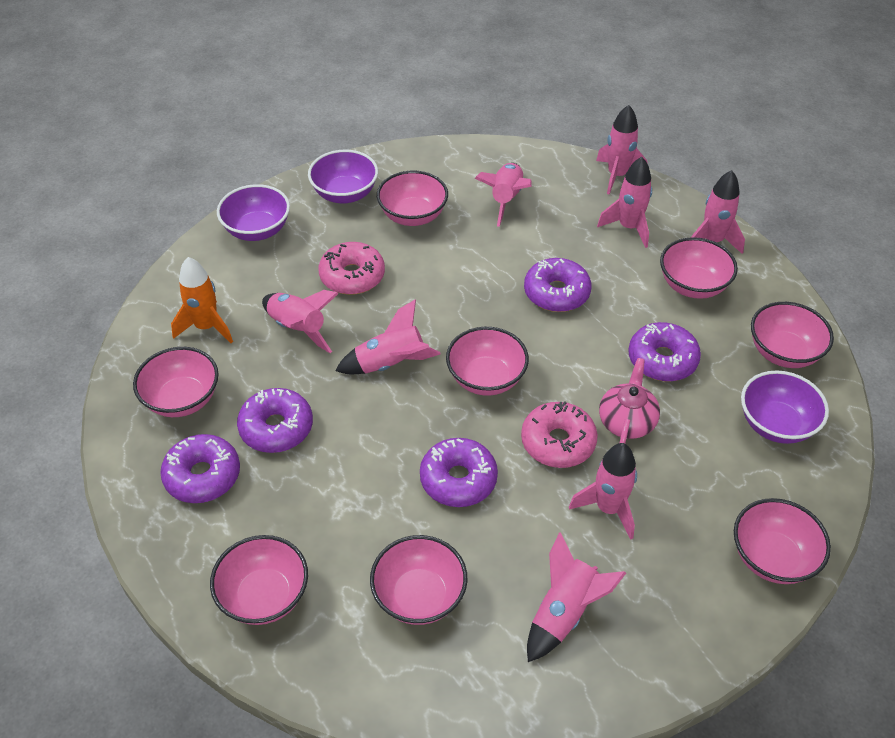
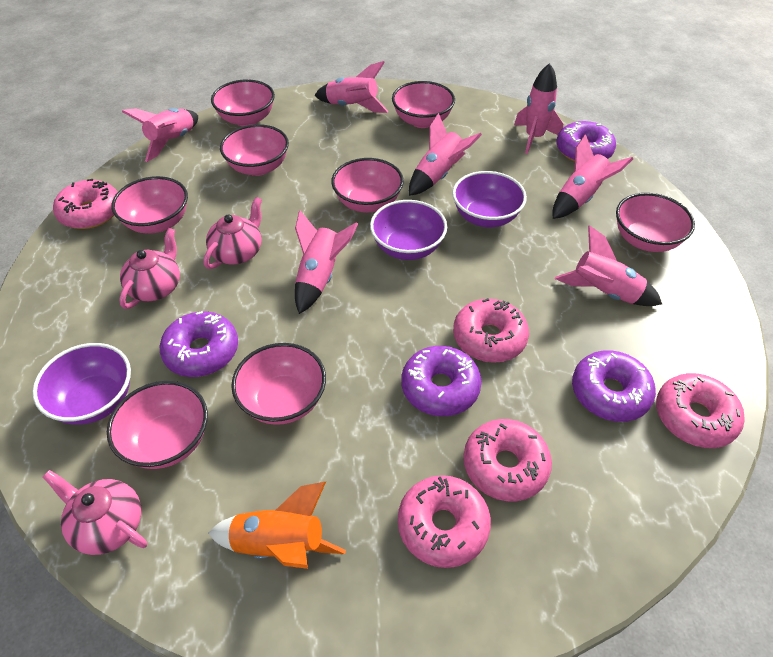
pink donut: [318,242,385,295] [521,401,598,468] = 2 -> [53,179,117,229] [398,475,491,568] [453,298,529,363] [463,419,552,501] [656,373,744,448] = 5
pink rocket: [262,290,339,353] [335,299,441,374] [475,163,532,227] [527,532,626,662] [569,443,637,540] [596,105,648,195] [597,157,652,248] [691,170,745,254] = 8 -> [122,108,198,162] [295,210,358,314] [314,61,389,113] [409,113,482,196] [514,63,563,154] [553,134,633,219] [555,225,662,306] = 7
pink teapot: [599,358,660,443] = 1 -> [43,470,147,555] [119,228,180,309] [203,197,262,269] = 3
purple donut: [160,434,240,503] [237,388,313,453] [420,438,498,507] [524,258,592,312] [628,322,701,382] = 5 -> [160,311,238,377] [401,346,482,416] [556,121,616,162] [572,350,656,422] = 4

